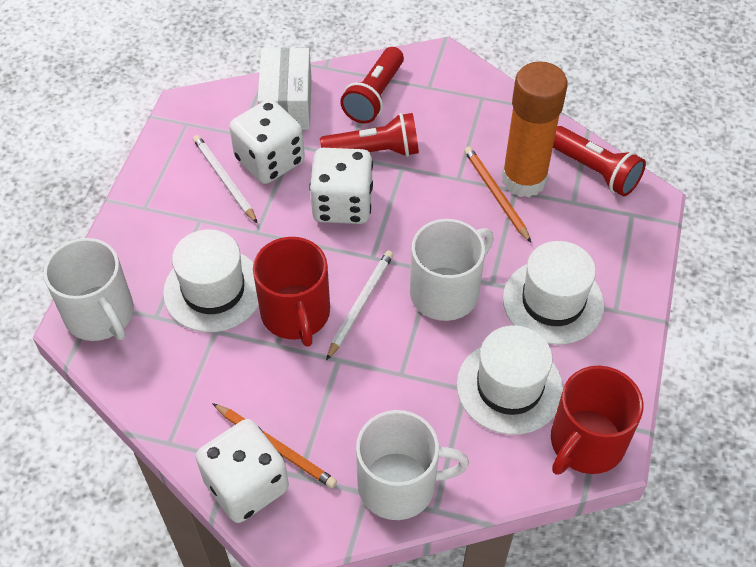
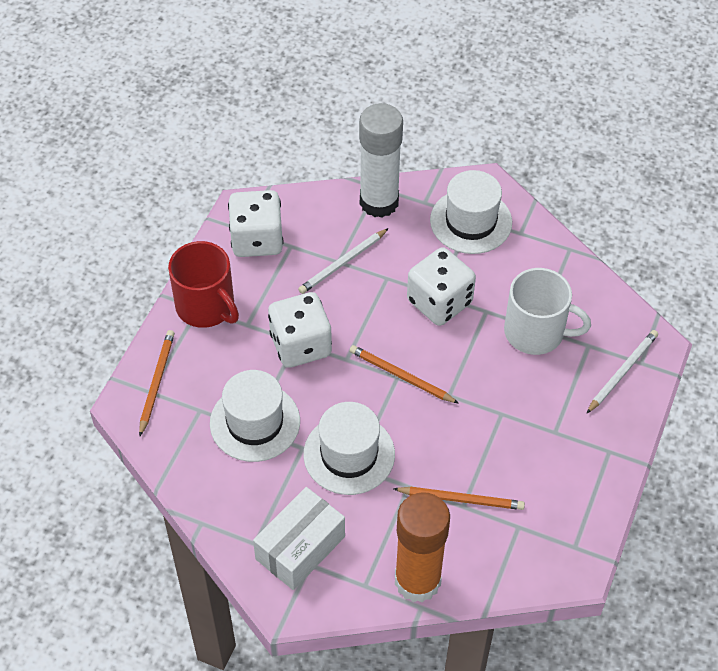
orange pencil: [212,403,337,488] [464,146,531,243] = 2 -> [139,330,175,436] [350,345,459,404] [393,486,525,510] = 3
red flashlight: [320,113,419,157] [340,47,404,124] [553,126,646,196] = 3 -> none = 0
red mug: [253,237,330,347] [551,366,643,475] = 2 -> [168,241,239,328] = 1
white glue stick: none = 0 -> [359,103,403,218] = 1
white mug: [43,238,134,341] [356,410,469,520] [410,219,494,321] = 3 -> [504,268,591,355] = 1

